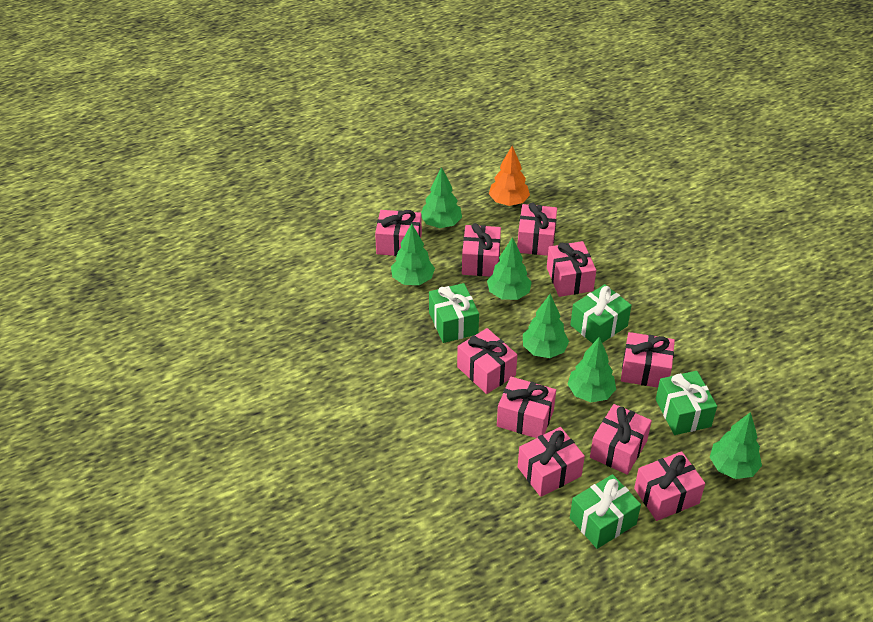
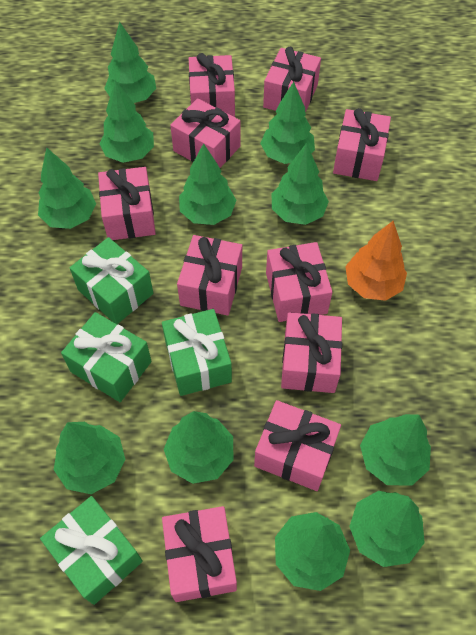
green tree: [391,223,435,285] [421,167,462,228] [487,237,532,300] [523,294,569,358] [568,337,616,402] [710,412,762,479] = 6 -> [38,147,96,229] [54,422,126,494] [99,80,154,163] [104,22,156,103] [164,411,233,484] [179,143,236,225] [260,82,315,164] [271,143,329,225] [275,512,350,591] [349,491,425,567] [360,414,431,486] = 11

